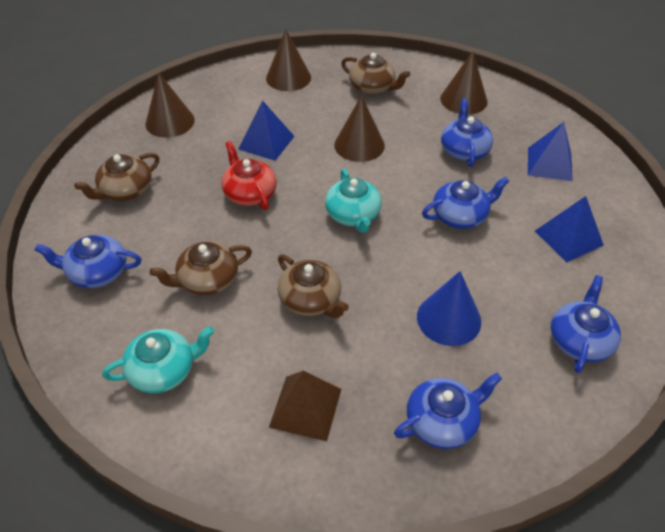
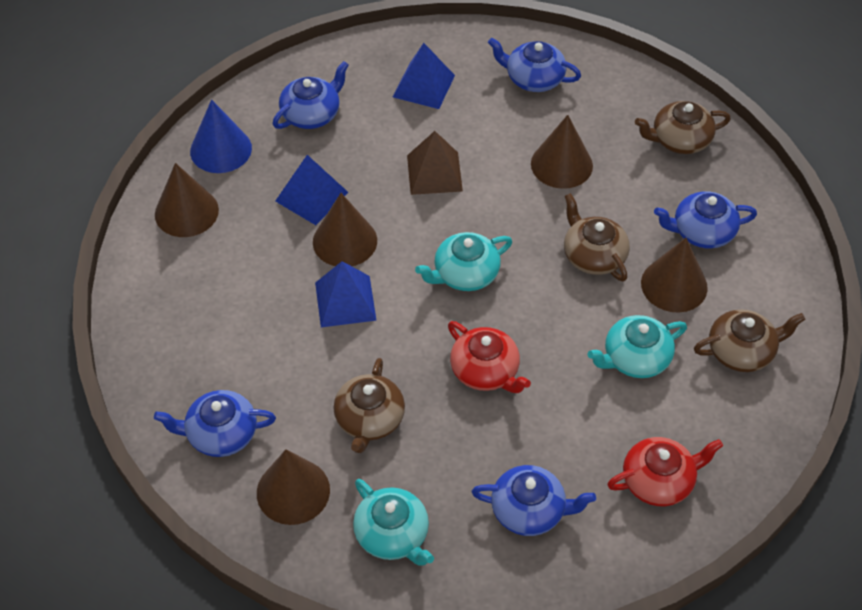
brown cone: [145,73,195,138] [266,29,311,91] [334,95,385,162] [440,51,488,114] = 4 -> [155,163,219,237] [257,449,330,525] [313,193,377,266] [531,115,593,189] [641,238,708,313] = 5
red teapot: [221,141,277,210] = 1 -> [448,321,531,393] [607,437,723,506] = 2
turquoise teapot: [102,326,214,393] [325,169,382,233] = 2 -> [353,479,434,566] [415,232,512,291] [588,315,687,378] = 3

